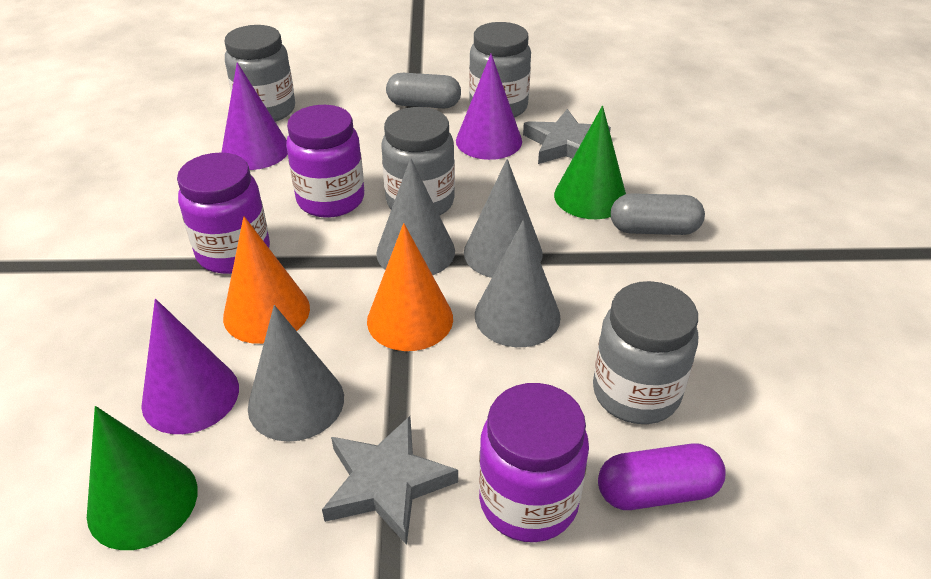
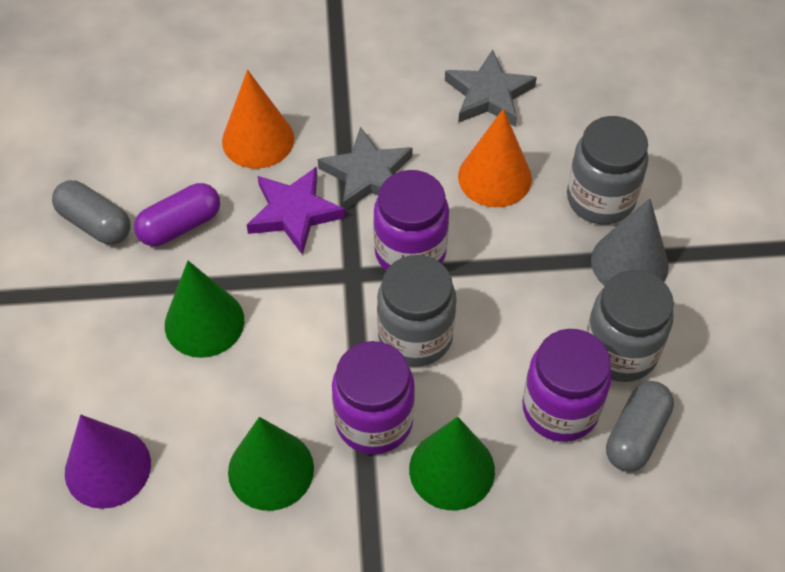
green cone: [87,406,198,550] [554,106,626,219] = 2 -> [165,261,244,358] [228,417,314,511] [409,417,495,510] = 3
grey cone: [248,305,344,442] [376,158,455,275] [464,159,543,278] [475,220,561,347] = 4 -> [591,198,669,286] = 1
grey jar: [224,25,295,122] [382,107,455,216] [469,22,531,118] [593,281,698,424] = 4 -> [377,255,456,367] [567,116,648,224] [586,270,674,382] = 3
purple cone: [141,299,239,434] [221,62,288,170] [456,54,522,160] = 3 -> [65,415,151,509] = 1
purple star: none = 0 -> [247,167,345,255] = 1

